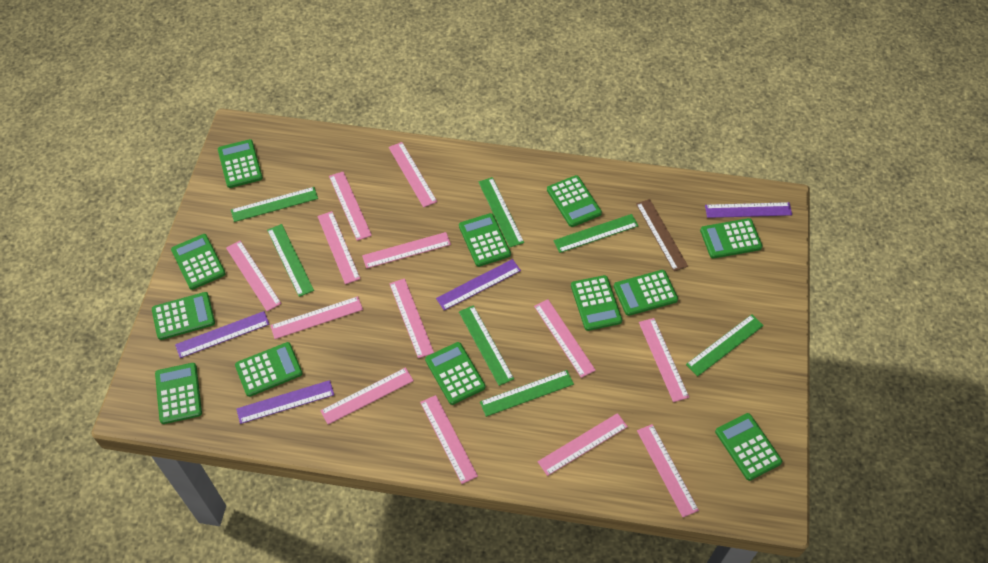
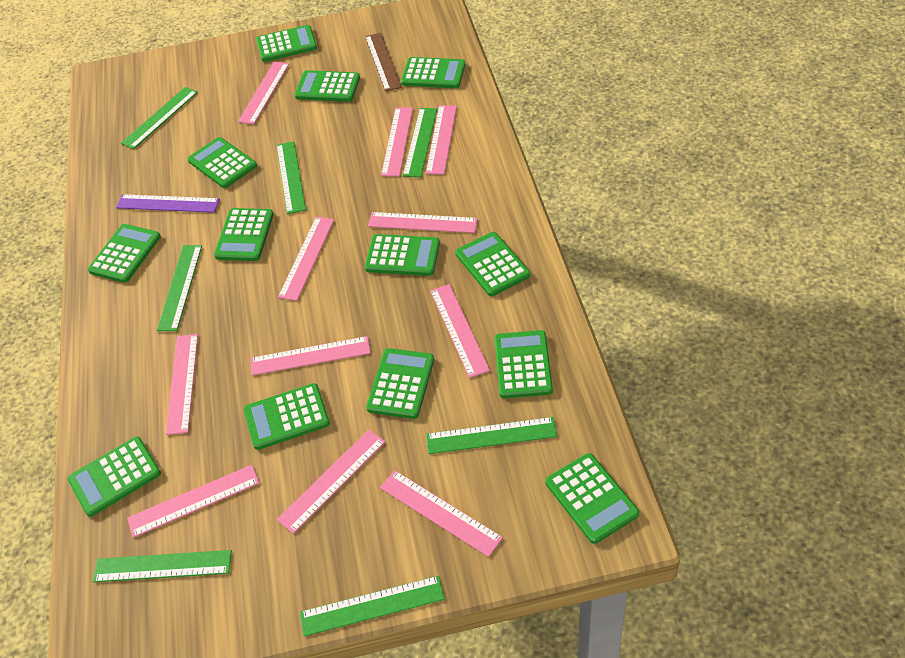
green calculator: [152,292,215,340] [155,363,202,424] [171,234,226,290] [218,139,263,188] [235,342,303,397] [425,342,486,405] [459,213,511,267] [547,175,602,227] [571,275,622,331] [614,270,678,316] [700,218,763,259] [715,413,782,481] = 12 -> [68,437,161,517] [88,224,161,283] [188,137,257,188] [214,208,274,261] [244,383,330,450] [256,25,317,62] [294,70,360,102] [365,234,440,276] [366,348,434,419] [401,57,465,88] [455,232,530,296] [494,330,553,398] [545,453,639,544] = 13
pink ruler: [226,241,282,311] [270,296,363,339] [317,211,360,284] [320,367,414,425] [329,172,372,241] [362,232,451,269] [389,142,437,208] [389,279,434,358] [420,395,478,484] [534,299,596,378] [538,413,628,476] [637,424,699,517] [639,318,689,402] = 13 -> [127,465,259,538] [166,334,198,435] [238,62,289,124] [250,336,371,376] [277,430,385,534] [278,217,334,301] [368,212,478,233] [380,470,503,557] [381,107,413,176] [426,105,457,175] [430,284,490,378] = 11
purple ruler: [175,311,270,358] [236,380,334,424] [436,259,521,310] [705,202,792,218] = 4 -> [116,194,220,213] = 1

